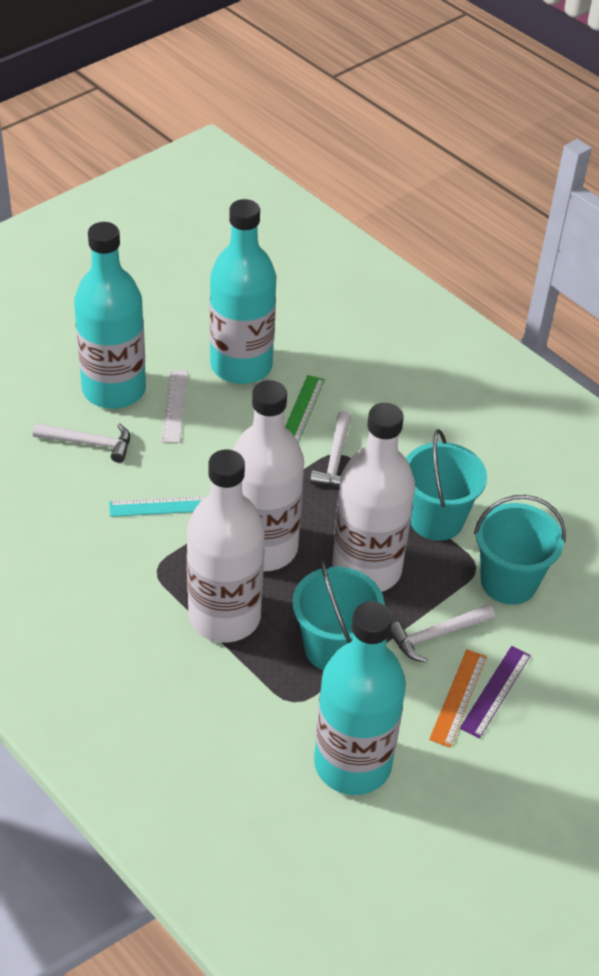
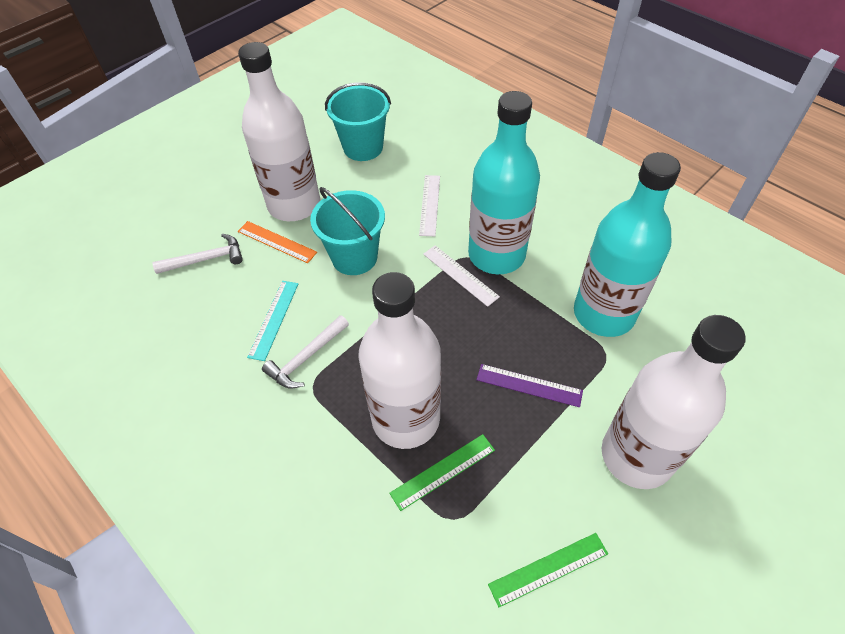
green ruler: [285,375,325,443] = 1 -> [389,434,495,511] [488,533,608,607] = 2
turquoise bottle: [74,222,146,409] [210,199,276,384] [314,601,406,795] = 3 -> [468,91,540,274] [574,152,681,337] = 2
turquoise bucket: [292,558,385,671] [406,429,487,541] [474,495,566,605] = 3 -> [310,187,385,275] [325,82,391,161] = 2
white hammer: [33,423,130,463] [310,411,351,486] [390,604,495,662] = 3 -> [153,234,243,274] [262,315,349,388] = 2
white ruler: [161,370,188,443] = 1 -> [419,175,440,236] [423,245,500,307] = 2

